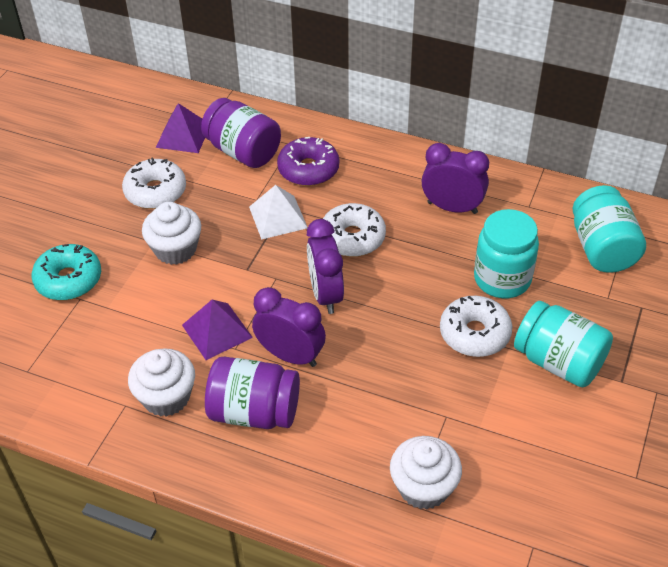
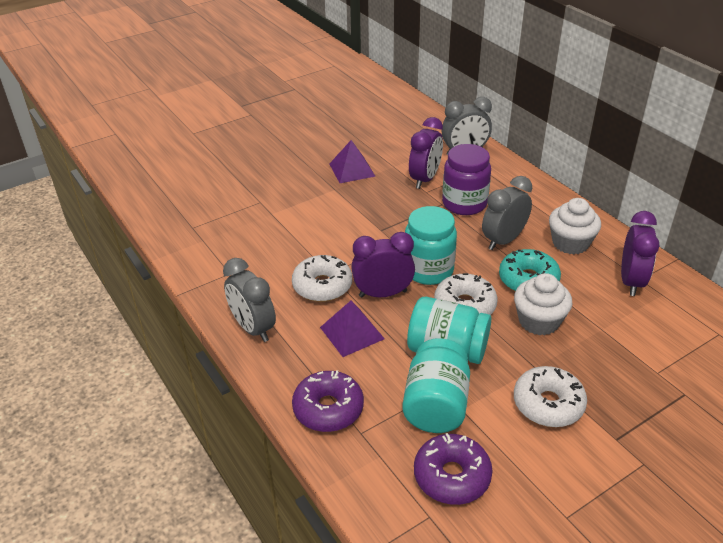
grey clock: none = 0 -> [223,258,276,342] [442,97,492,155] [482,176,532,250] = 3
purple donut: [277,137,339,186] = 1 -> [292,370,364,432] [414,433,492,505] = 2
purple jar: [201,98,281,168] [205,357,300,429] = 2 -> [442,144,491,215] = 1
white cupcake: [128,348,195,417] [142,202,201,265] [390,436,462,510] = 3 -> [514,273,572,335] [549,198,601,254] = 2
white pyramid: [249,185,308,240] = 1 -> none = 0

